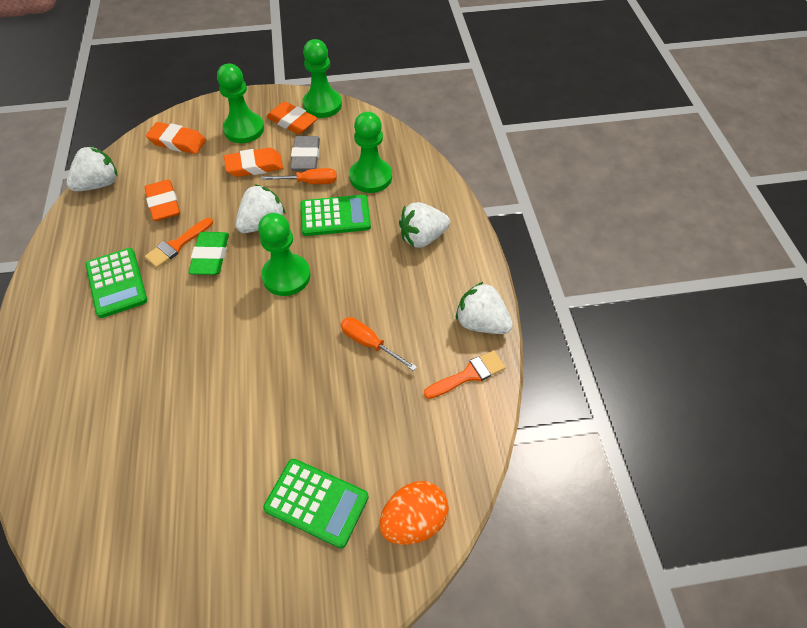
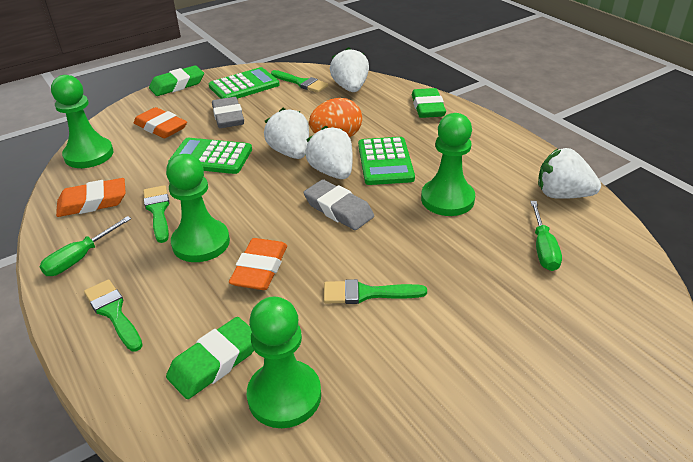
green brush: none = 0 -> [84,279,143,351] [143,185,170,243] [271,70,328,93] [324,279,427,304] = 4
green eraser: [189,232,229,275] = 1 -> [149,65,204,96] [166,317,254,399] [412,88,446,118] = 3
green screwdriver: none = 0 -> [39,216,131,276] [530,201,562,271] = 2
grey eraser: [290,136,320,171] = 1 -> [212,97,244,128] [303,179,374,230] = 2
orange brush: [145,218,213,268] [424,350,506,399] = 2 -> none = 0
orange eraser: [144,180,180,221] [146,122,206,154] [224,148,283,177] [266,101,317,134] = 4 -> [56,178,126,217] [134,107,187,138] [229,238,287,290] = 3
orange screwdriver: [261,168,337,184] [341,317,417,371] = 2 -> none = 0

